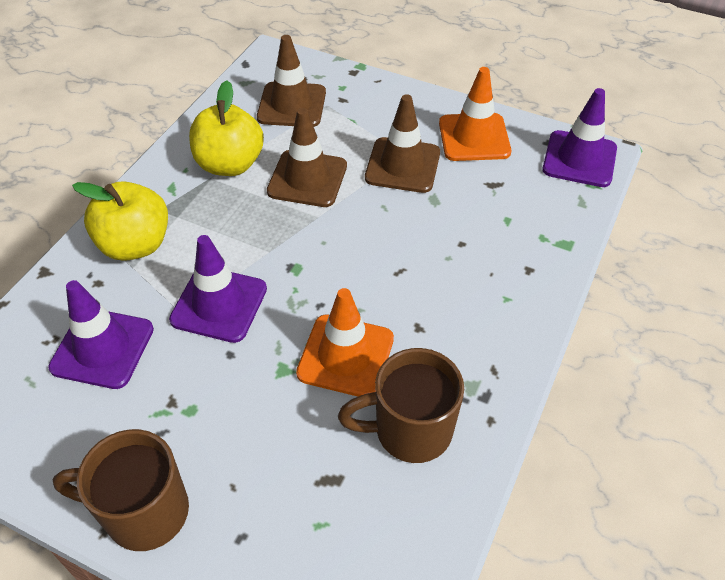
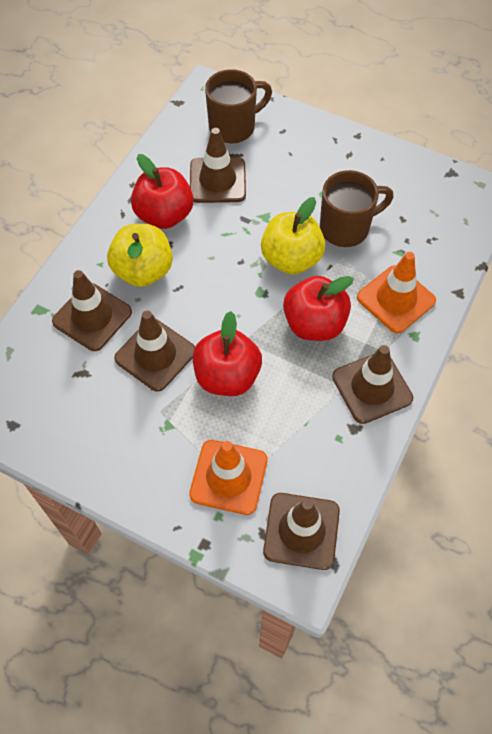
brown traffic cone: [257,35,326,127] [267,108,347,207] [365,94,440,193] = 3 -> [52,270,132,351] [114,311,195,392] [190,128,246,203] [263,493,340,570] [332,345,413,424] = 5
purple traffic cone: [48,280,154,389] [169,235,267,343] [542,88,617,187] = 3 -> none = 0
red apple: none = 0 -> [131,154,193,229] [193,311,262,396] [283,276,354,341] = 3

